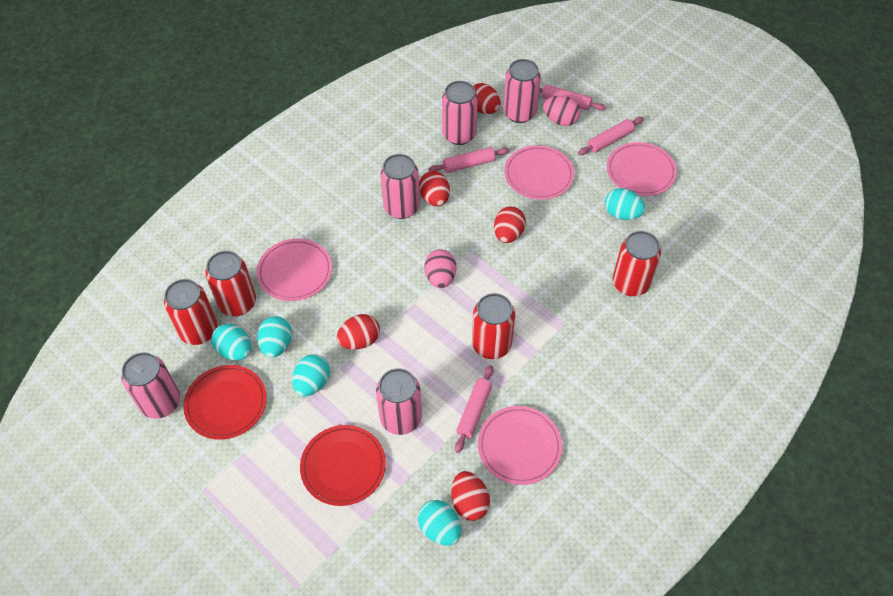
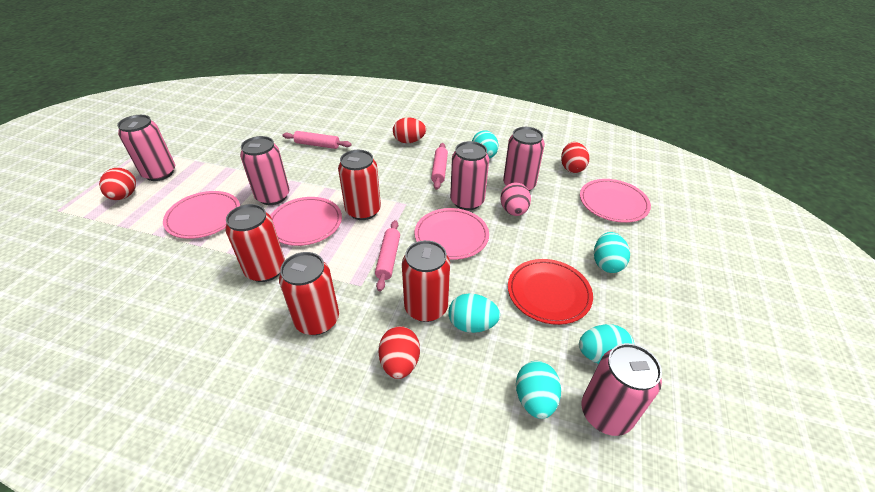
pink egg: [424,249,456,288] [543,96,581,126] = 2 -> [500,182,531,216] = 1
pink rolling pin: [428,147,509,173] [455,365,493,453] [539,85,606,111] [578,117,644,155] = 4 -> [282,131,351,149] [375,220,400,291] [431,143,448,190] = 3
red egg: [337,314,380,350] [419,171,450,206] [451,471,490,521] [473,83,501,114] [494,206,526,243] = 5 -> [99,168,136,200] [378,326,420,379] [393,117,426,143] [561,142,589,173] = 4
red plate: [183,365,267,440] [300,425,386,506] = 2 -> [508,259,593,325] = 1

